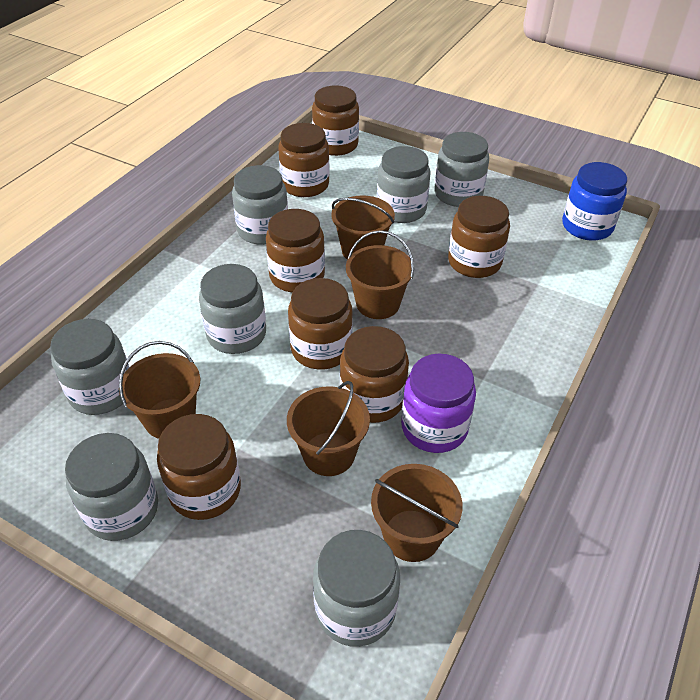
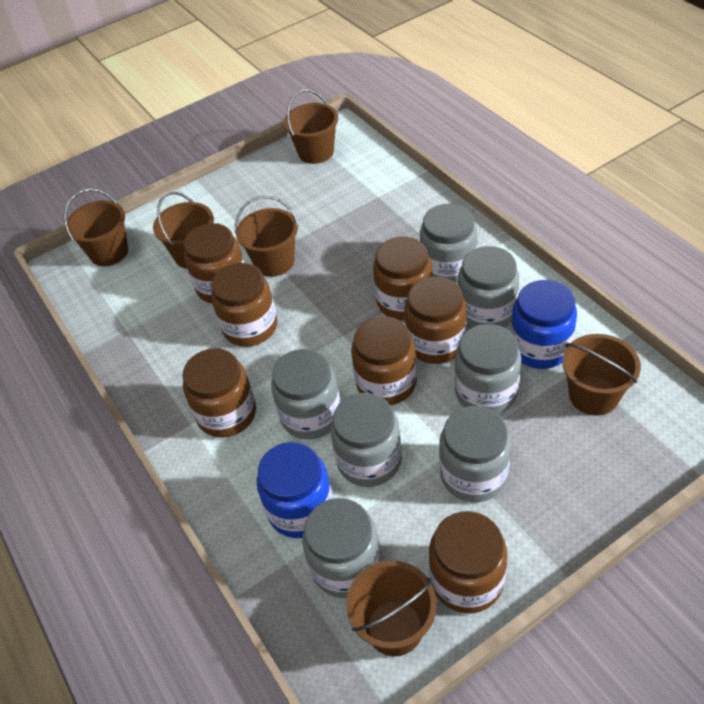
blue jar: [562,162,627,241] = 1 -> [257,442,333,538] [510,280,577,369] = 2
brown bucket: [119,341,200,439] [287,381,370,476] [331,195,395,260] [346,230,414,319] [371,464,463,562] = 5 -> [64,189,128,266] [153,192,214,269] [235,196,299,277] [284,89,338,164] [346,560,437,657] [562,334,641,416] = 6
purple jar: [401,354,476,453] = 1 -> none = 0

